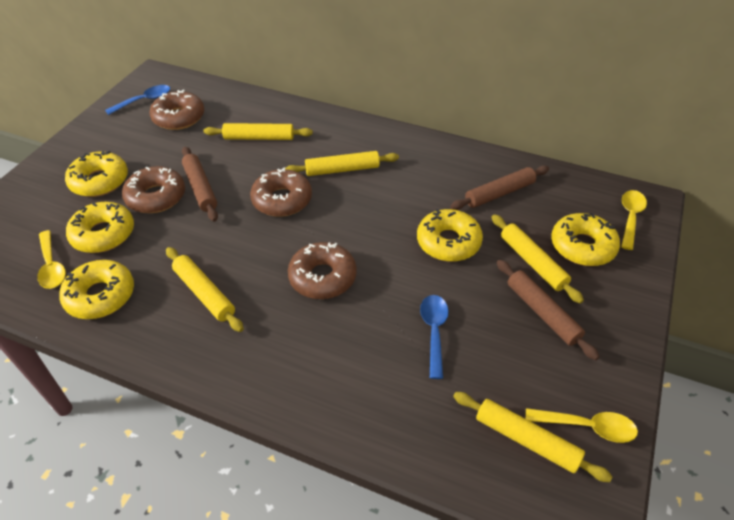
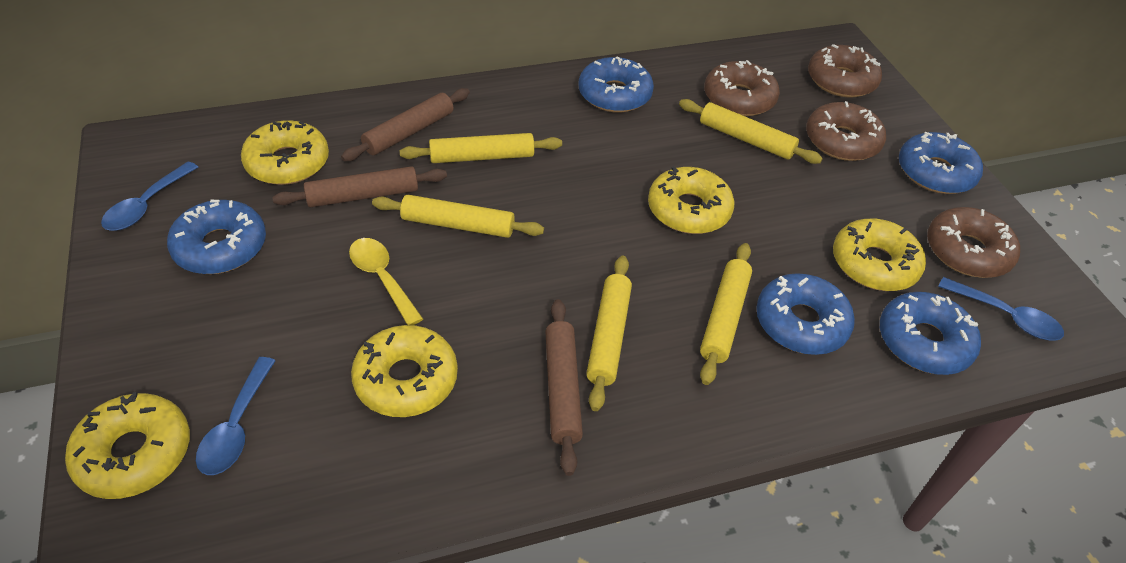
blue donut: none = 0 -> [167,200,266,274] [578,57,654,113] [756,273,855,355] [880,292,981,375] [899,132,983,194] = 5
blue spoon: [105,85,170,115] [420,295,448,379] = 2 -> [101,162,198,231] [196,357,275,475] [938,277,1064,341] = 3
yellow spoon: [37,230,66,289] [526,408,638,443] [621,190,647,250] = 3 -> [349,238,423,325] = 1

